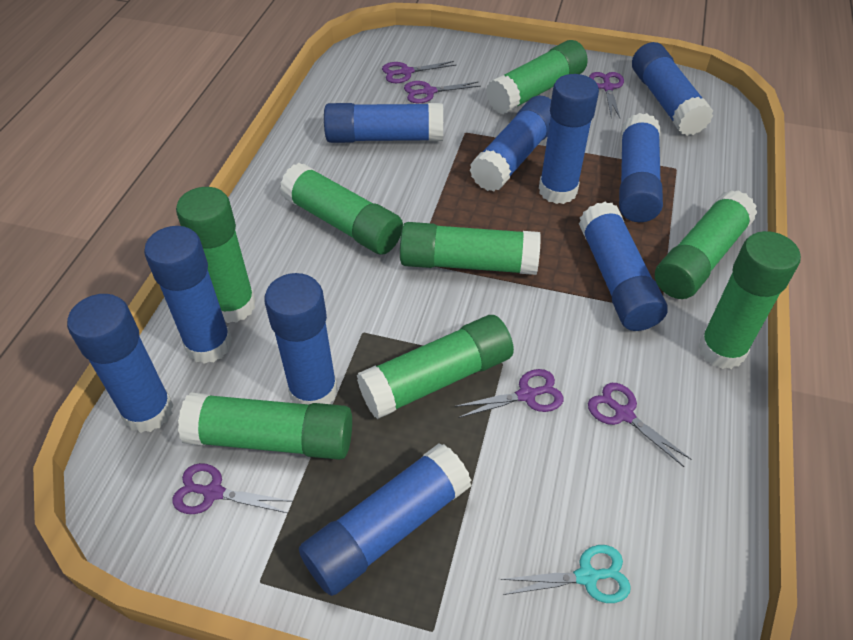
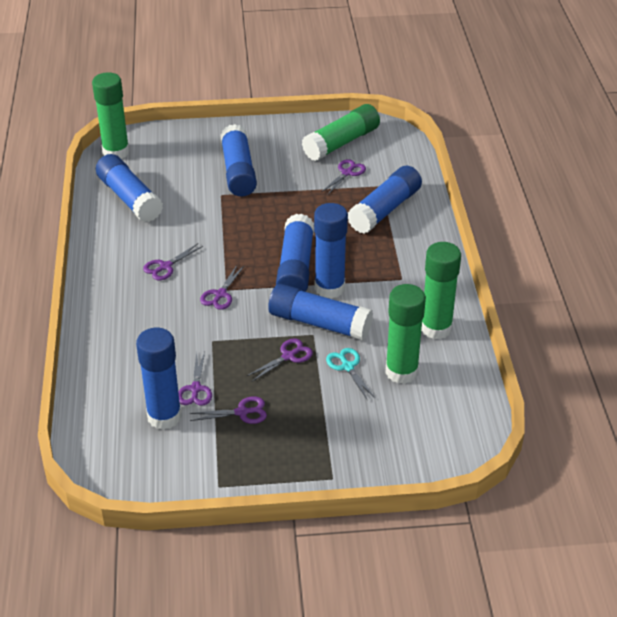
blue glue stick: [67,294,173,433] [144,226,232,364] [264,273,338,404] [299,443,472,596] [324,103,443,143] [470,96,551,192] [539,74,599,204] [579,202,668,331] [619,113,663,222] [632,42,713,136] = 10 -> [96,154,163,222] [136,328,182,430] [220,124,257,197] [268,284,373,341] [276,214,314,292] [314,203,348,299] [348,166,422,234] = 7
green glue stick: [176,187,256,323] [178,392,352,460] [280,163,403,255] [357,315,514,419] [400,222,541,275] [486,40,588,114] [655,190,758,299] [698,231,801,369] = 8 -> [92,72,130,159] [302,104,380,161] [385,284,426,384] [421,242,461,339] = 4

